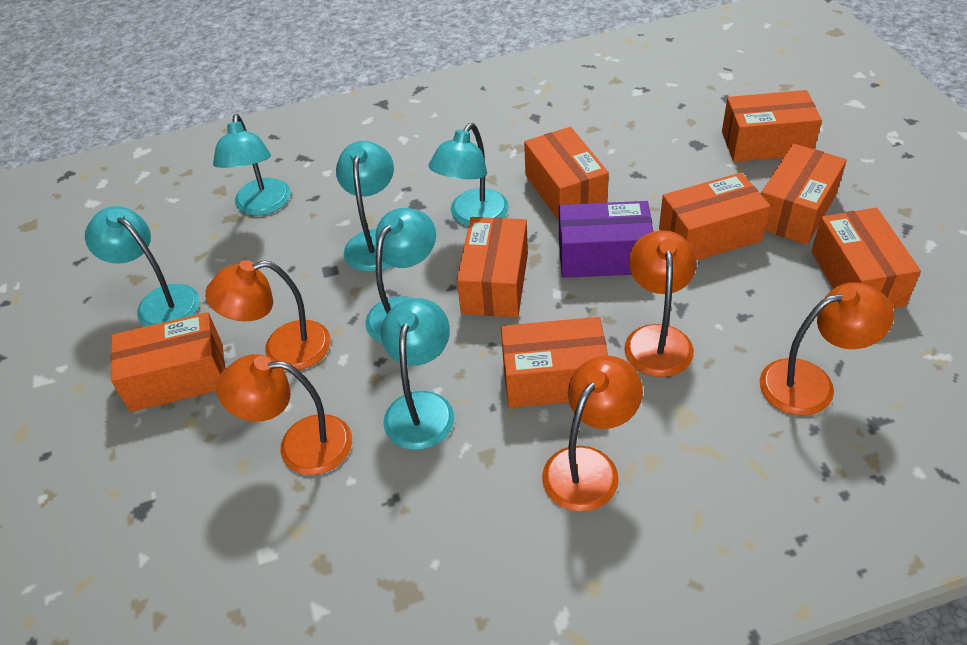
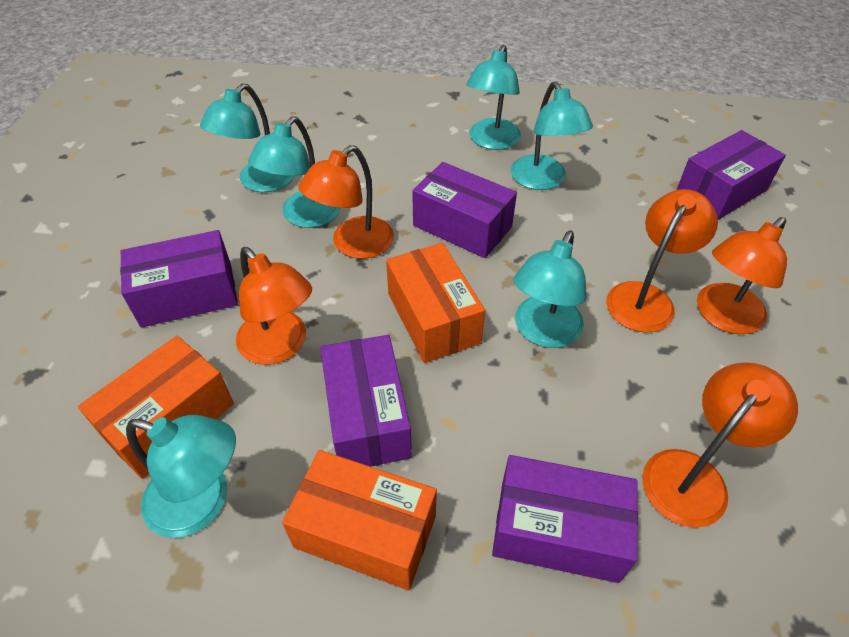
orange box: [111,312,225,412] [457,217,528,317] [501,317,608,408] [524,127,609,221] [659,172,770,260] [722,90,822,162] [761,144,847,245] [811,208,921,308] = 8 -> [78,336,234,479] [282,450,437,590] [386,243,485,363] = 3
purple box: [559,201,653,278] = 1 -> [120,230,238,328] [320,335,412,467] [412,162,517,258] [492,455,638,583] [677,130,786,220] = 5

